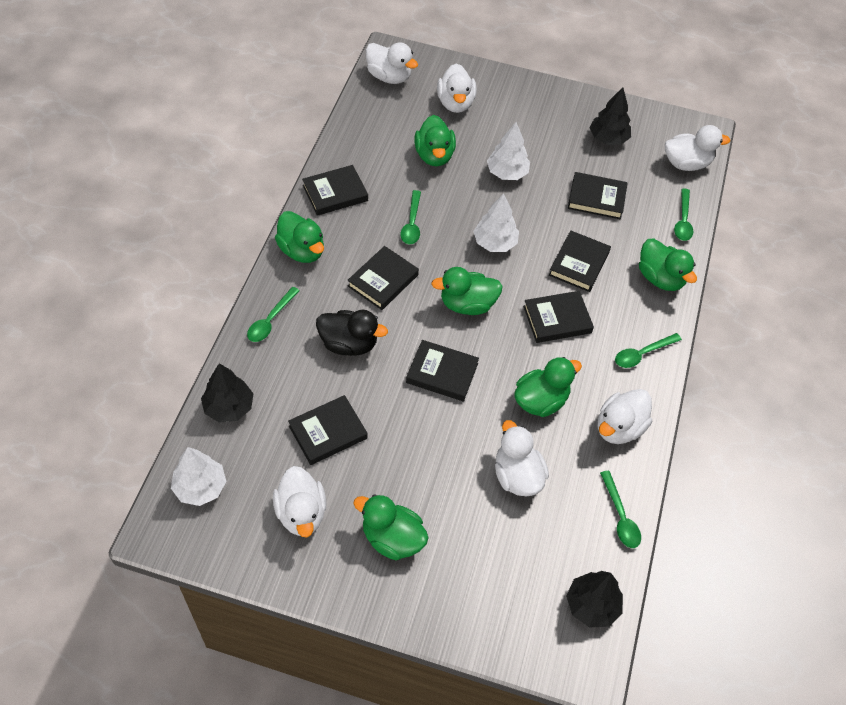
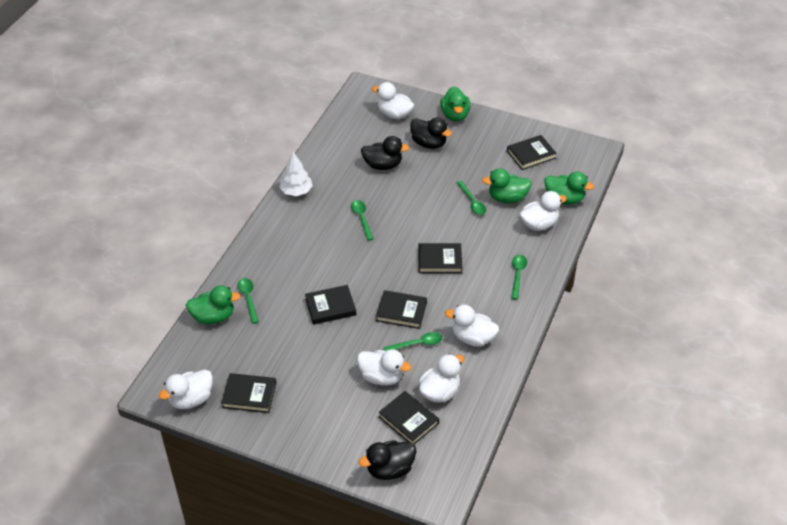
black book: [288,395,367,465] [302,165,368,216] [347,246,419,310] [406,340,479,401] [523,291,594,343] [549,230,611,292] [568,172,628,219] = 7 -> [221,373,276,413] [305,285,356,325] [376,290,427,329] [378,391,439,445] [418,243,462,273] [507,135,557,170] = 6
black duck: [316,310,388,356] = 1 -> [359,440,417,480] [361,136,409,170] [410,117,452,149] = 3
black tree: [201,363,254,423] [566,571,623,627] [589,87,631,145] = 3 -> none = 0
green duck: [275,211,324,263] [353,494,429,560] [414,115,456,166] [431,267,503,315] [515,357,582,417] [639,239,697,291] = 6 -> [186,285,241,324] [441,86,470,121] [482,168,532,203] [544,171,594,205] = 4
white tree: [171,447,226,506] [473,193,519,252] [487,122,530,180] = 3 -> [279,152,313,196] = 1

